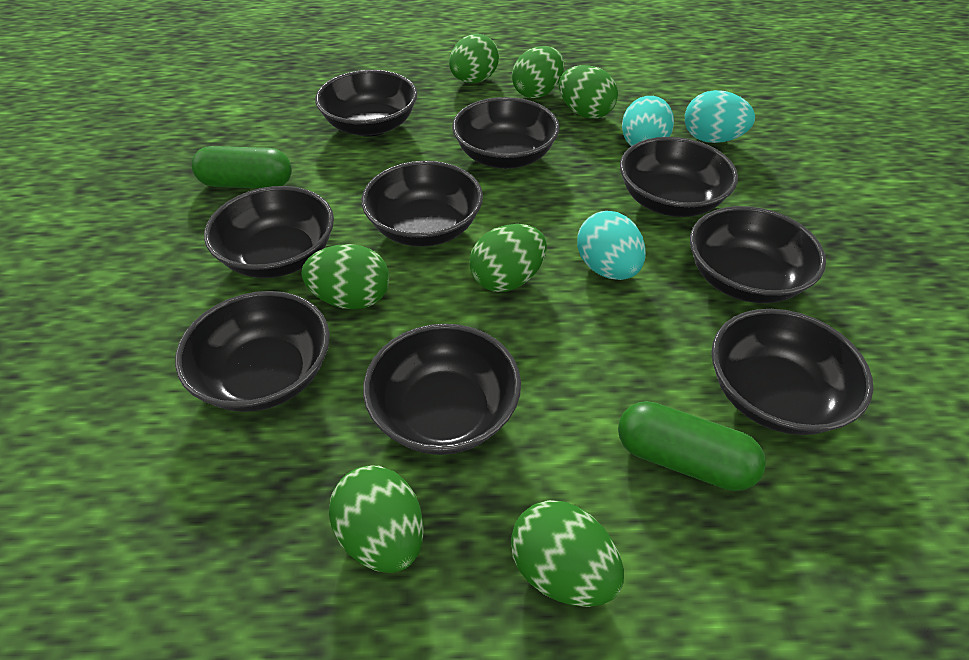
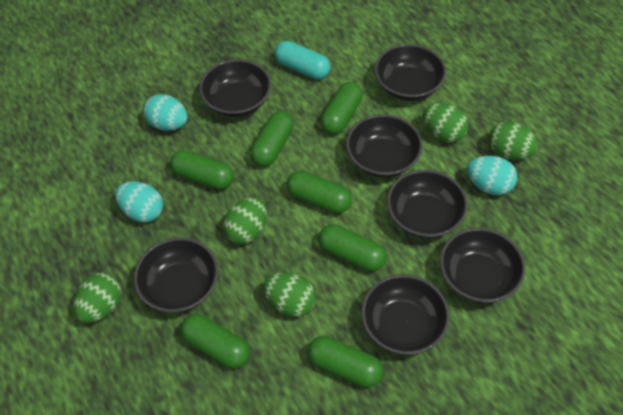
black bowl: [175,291,330,412] [204,186,334,278] [315,70,417,137] [362,161,483,247] [363,324,521,455] [452,97,560,169] [620,137,738,217] [690,206,826,303] [711,309,873,435] = 9 -> [134,238,218,313] [199,59,271,117] [346,114,423,177] [362,274,450,355] [375,44,446,101] [387,170,468,238] [440,228,525,303] = 7
green capsule: [192,146,292,188] [618,401,766,491] = 2 -> [170,150,234,189] [180,314,250,368] [250,111,294,167] [287,171,352,213] [308,336,383,387] [318,224,386,271] [321,82,363,134] = 7
green egg: [302,244,389,310] [329,465,424,573] [449,34,499,83] [469,224,547,292] [511,500,624,607] [512,46,564,98] [559,65,618,119] = 7 -> [73,273,122,323] [223,197,267,244] [263,272,316,317] [423,103,468,143] [488,122,538,160] = 5
turquoise capsule: none = 0 -> [275,41,331,79] = 1

